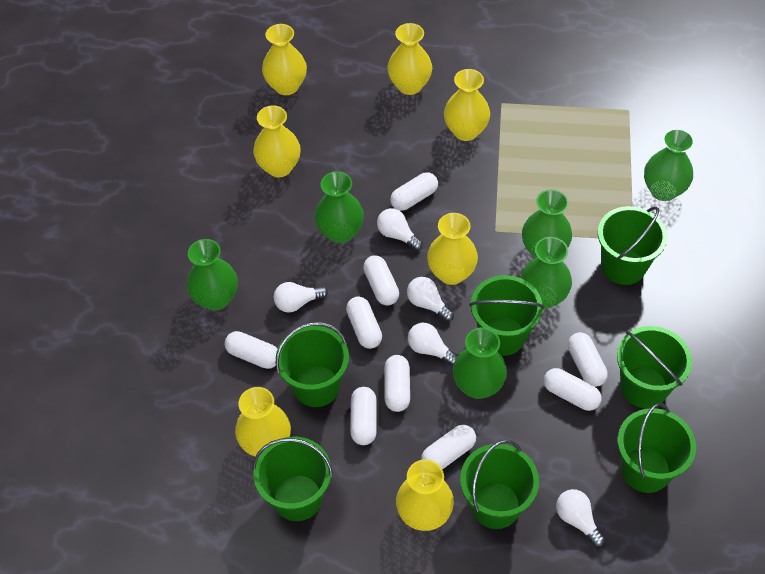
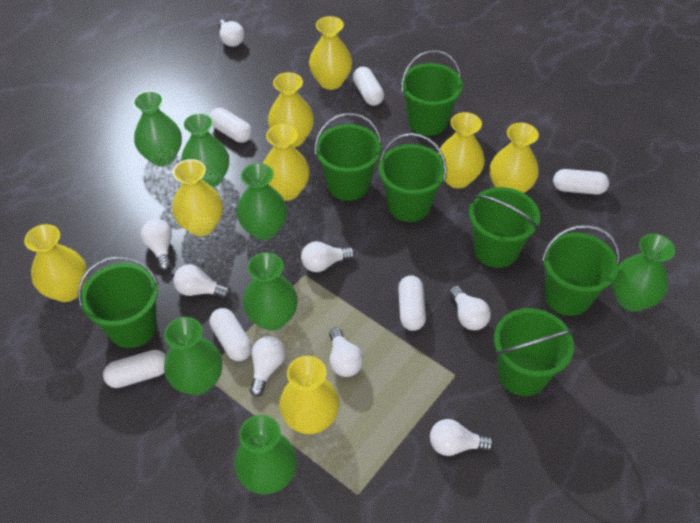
green vase: [187,239,238,311] [315,171,364,243] [453,328,507,399] [520,237,572,309] [522,189,572,258] [644,129,694,201] = 6 -> [133,91,182,166] [164,317,222,395] [181,113,229,188] [234,415,297,494] [237,163,287,240] [243,252,298,331] [612,234,675,312] = 7
white capsule: [225,331,277,369] [346,297,382,349] [350,387,377,445] [363,256,399,306] [384,355,410,412] [390,172,438,211] [421,425,476,470] [544,368,602,411] [568,332,608,387] = 9 -> [103,350,166,388] [209,108,252,143] [210,308,252,361] [353,67,384,106] [398,275,426,331] [553,169,609,195] = 6
white light bulb: [274,282,328,313] [377,208,423,250] [407,277,454,322] [408,323,458,366] [556,489,605,547] = 5 -> [141,219,172,271] [173,264,231,298] [218,19,244,47] [250,336,285,397] [301,241,355,272] [329,328,363,377] [430,419,494,456] [449,286,491,330] = 8
yellow vase: [235,387,291,457] [253,105,301,177] [262,24,307,95] [387,23,432,95] [396,459,454,531] [427,213,478,285] [444,69,490,141] = 7 -> [24,224,87,302] [172,159,223,236] [263,124,310,201] [268,72,314,147] [279,356,339,434] [309,16,352,90] [438,112,485,188] [490,123,539,193] = 8

